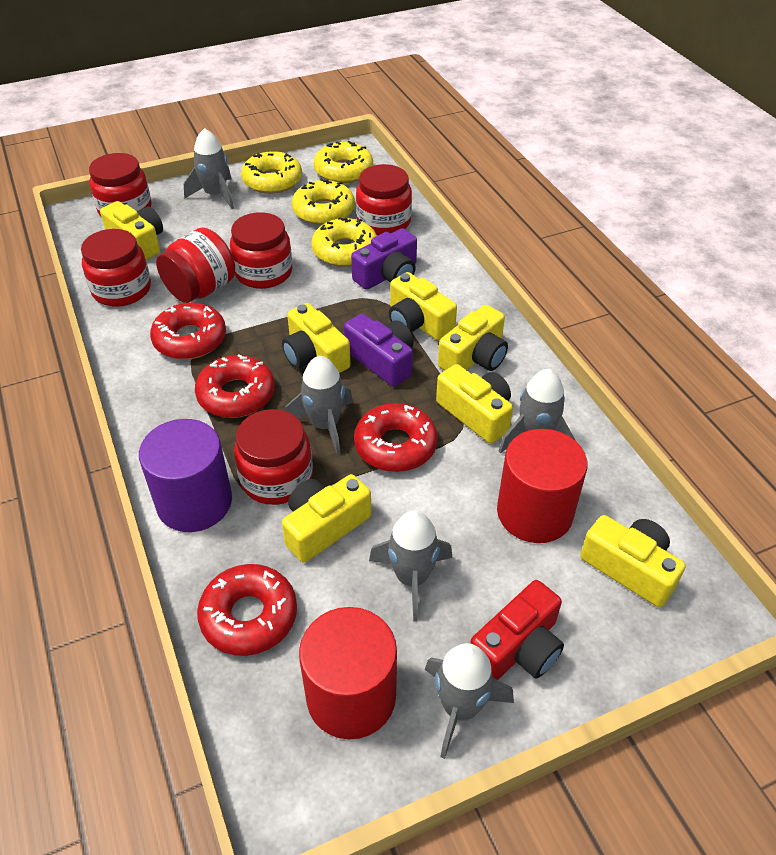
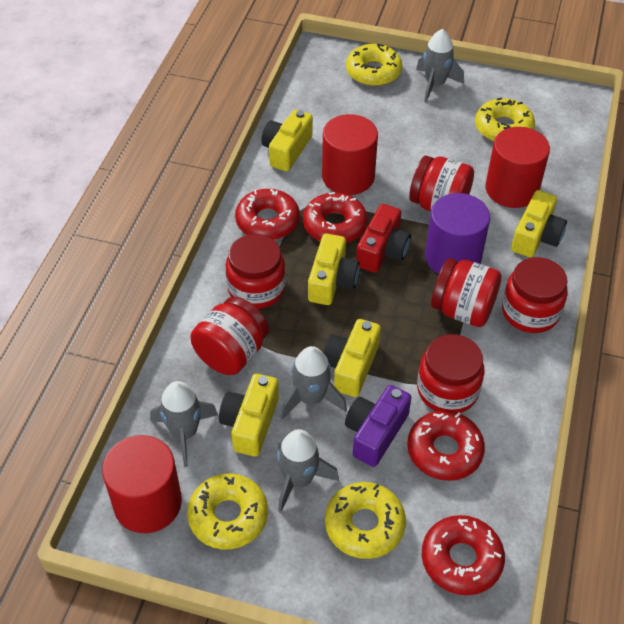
grey rocket: [184,128,234,209] [285,356,353,455] [369,510,453,622] [425,643,514,759] [499,369,575,453] = 5 -> [150,381,218,467] [277,429,339,513] [280,346,347,420] [416,29,464,102] = 4
purple camera: [344,314,414,387] [351,228,417,290] = 2 -> [345,385,411,467] = 1
red cylinder: [299,607,397,739] [497,429,587,543] = 2 -> [102,435,182,533] [322,114,378,195] [485,127,550,208] = 3
yellow camera: [100,201,163,260] [282,303,351,373] [282,474,371,563] [389,272,457,341] [436,364,513,444] [438,305,508,371] [580,515,685,607] = 7 -> [219,374,279,457] [261,110,313,171] [308,234,360,305] [323,319,381,397] [511,190,567,258] = 5

